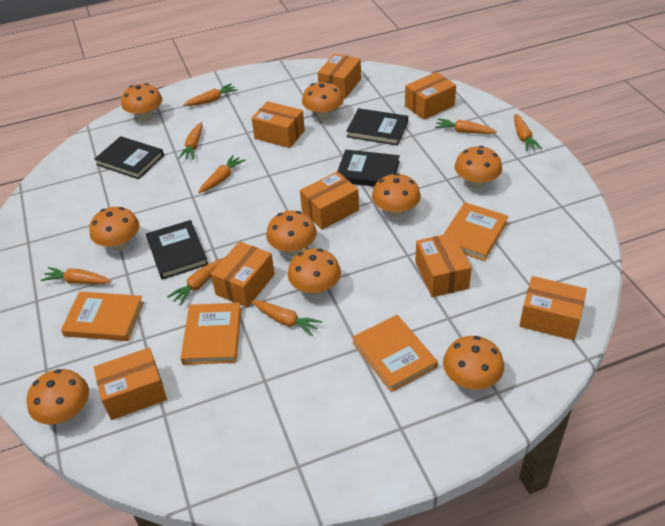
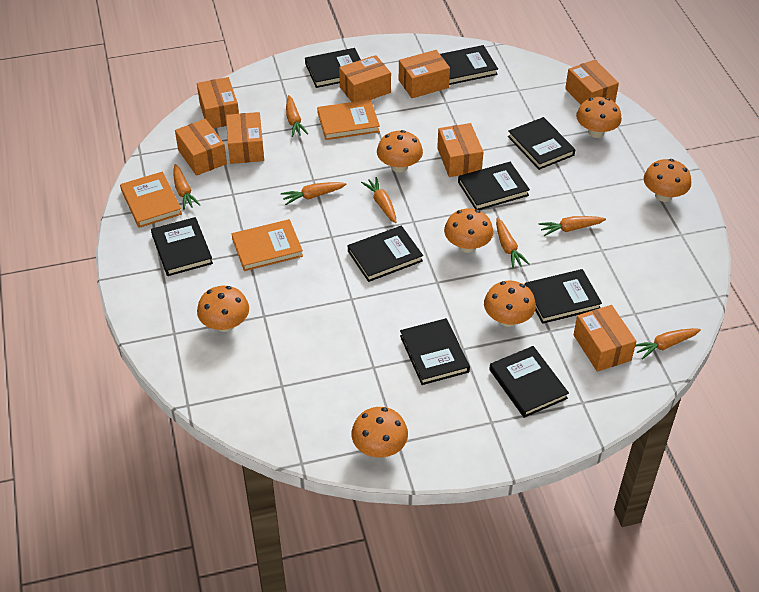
black book: [95,136,164,179] [146,220,208,280] [338,149,400,187] [346,108,408,146] = 4 -> [151,217,213,276] [305,48,361,88] [348,226,423,282] [400,318,470,385] [440,45,498,85] [458,162,530,210] [489,346,569,418] [508,117,575,170] [525,269,602,324] = 9
orange book: [61,292,144,341] [181,303,241,365] [352,315,438,392] [443,202,508,261] = 4 -> [120,172,182,228] [232,219,303,271] [317,99,380,140] = 3
orange carrot: [41,267,112,284] [167,257,225,306] [178,122,203,160] [183,83,238,106] [198,155,246,193] [252,301,322,336] [435,118,497,134] [514,113,542,151] = 8 -> [174,164,200,210] [281,182,347,205] [286,95,308,137] [361,177,397,223] [496,218,529,268] [539,216,606,236] [635,328,701,360] = 7
orange mushroom: [27,369,89,424] [89,207,139,251] [121,83,162,121] [266,211,317,256] [288,248,341,296] [302,81,344,120] [372,173,421,218] [443,336,504,389] [455,146,502,189] = 9 -> [197,286,249,332] [351,407,408,458] [377,130,423,173] [444,208,494,253] [484,280,536,327] [576,97,622,138] [644,159,691,202] = 7

